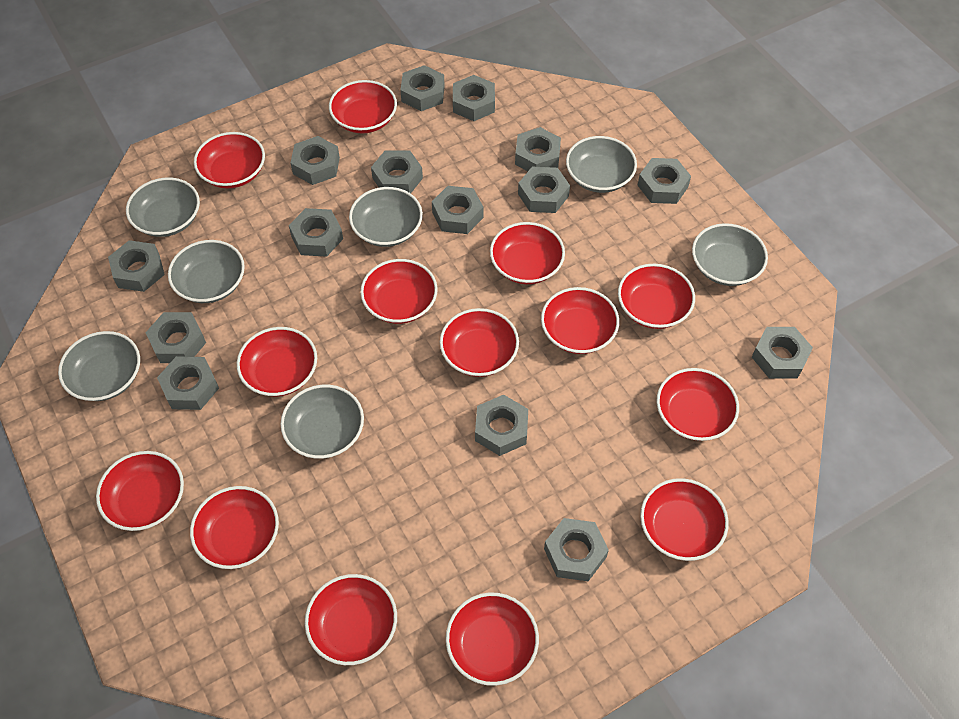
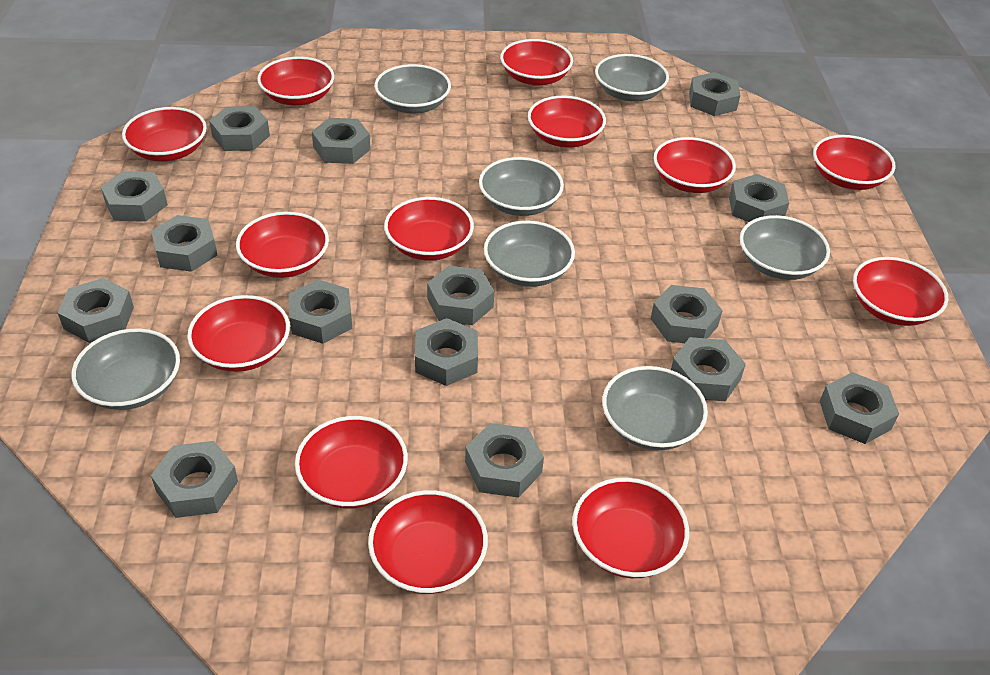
red bowl: [96,451,184,531] [190,486,279,569] [194,132,265,188] [237,327,317,396] [305,574,397,665] [329,80,397,133] [360,259,438,324] [440,308,519,377] [446,593,539,686] [490,222,565,284] [541,287,619,354] [618,264,695,329] [640,478,729,561] [657,368,739,441] = 14 -> [122,107,207,162] [187,295,290,372] [236,212,329,278] [257,57,334,105] [295,416,408,509] [368,490,488,594] [384,197,474,260] [500,39,573,86] [528,96,606,148] [572,478,689,578] [654,137,736,193] [813,135,896,190] [853,257,949,326] = 13

